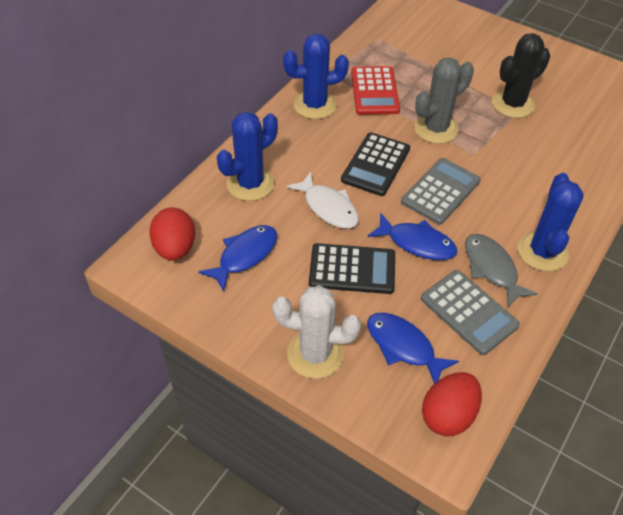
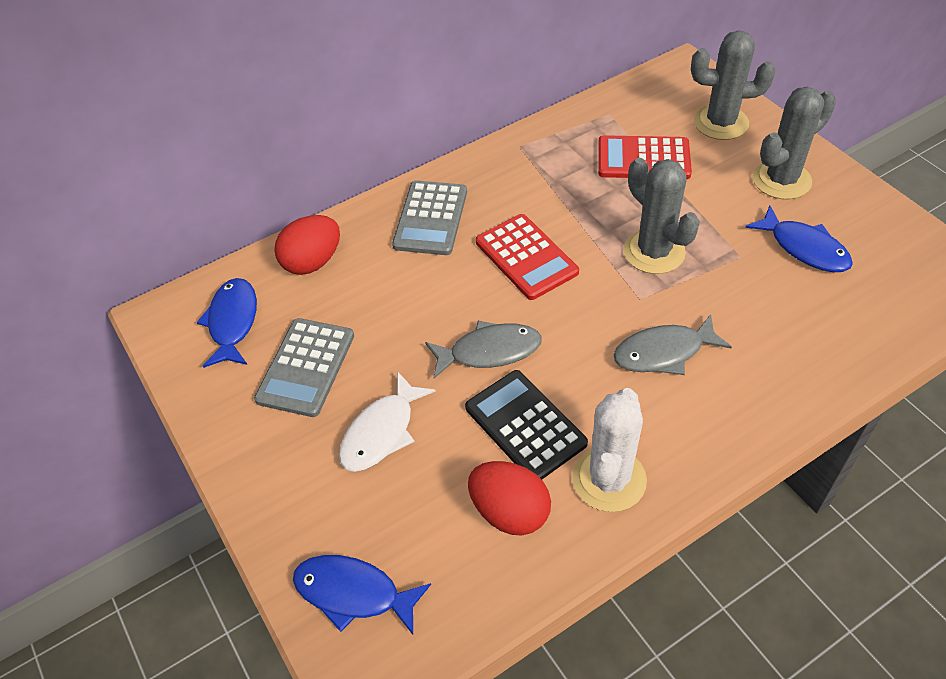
black cactus: [492,33,550,118] = 1 -> none = 0
black calculator: [309,243,395,294] [341,132,410,196] = 2 -> [465,370,588,480] = 1
blue cactus: [217,112,278,201] [283,34,349,119] [518,173,584,271] = 3 -> none = 0
grey cactus: [414,57,474,144] = 1 -> [624,158,700,274] [691,30,775,140] [753,87,836,199] = 3
grey fish: [465,234,537,307] = 1 -> [425,321,542,378] [614,314,732,375] = 2
red calculator: [351,66,400,115] = 1 -> [476,214,579,300] [598,135,692,179] = 2

